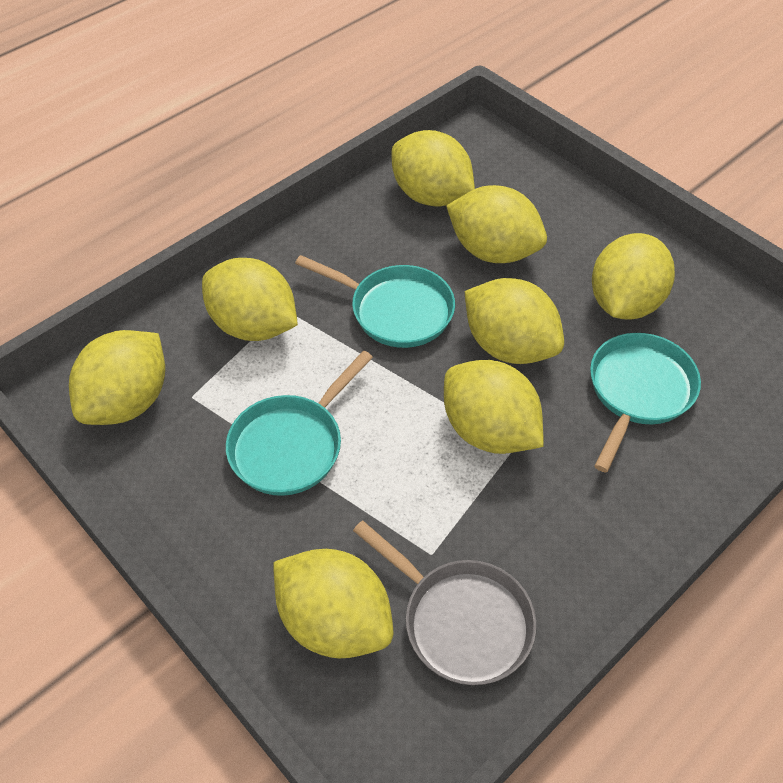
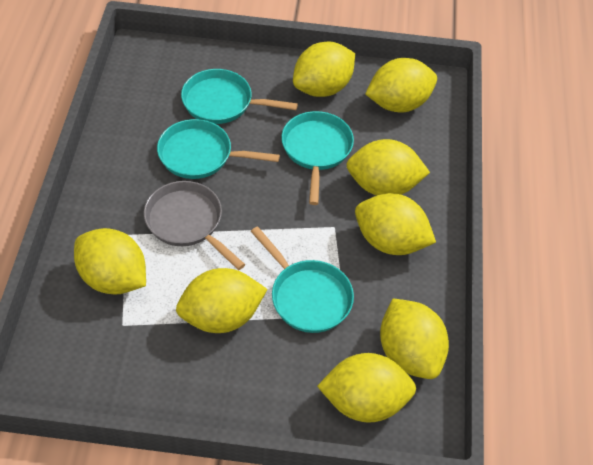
turquoise pan: [226,350,373,496] [295,255,455,348] [590,333,701,472] = 3 -> [157,119,280,179] [181,69,298,124] [251,226,354,333] [281,111,354,205] = 4

